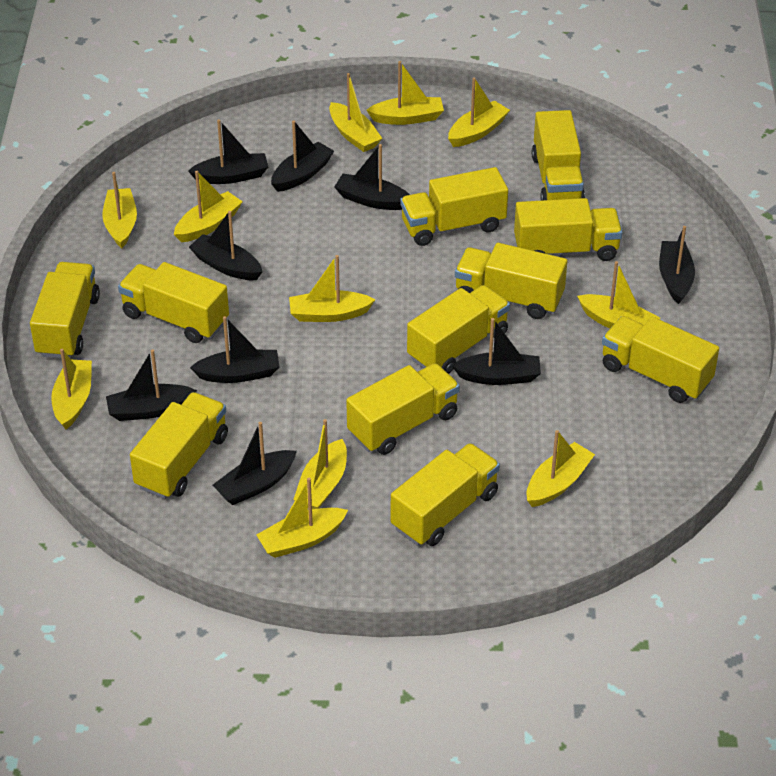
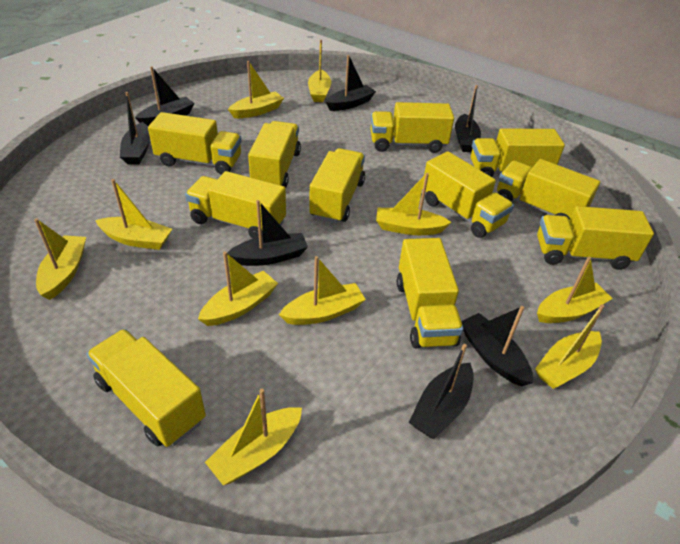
black boat: [106,349,197,421] [188,119,268,184] [189,211,263,280] [190,316,279,383] [213,422,297,505] [271,121,334,192] [334,144,410,210] [451,318,541,385] [659,226,695,304] = 9 -> [120,92,150,164] [135,66,194,126] [227,200,308,266] [326,55,376,111] [409,344,474,439] [455,85,481,152] [461,306,533,386] = 7
yellow boat: [51,349,92,429] [102,172,137,248] [174,171,243,242] [256,478,348,558] [289,255,375,322] [293,419,347,509] [329,73,383,152] [366,61,444,125] [448,78,510,147] [527,430,595,507] [577,261,660,329] = 11 -> [34,219,86,300] [95,179,172,250] [198,251,278,326] [205,389,302,485] [228,61,284,118] [279,256,366,325] [308,40,331,102] [376,173,451,235] [535,304,604,389] [537,257,613,323] = 10

